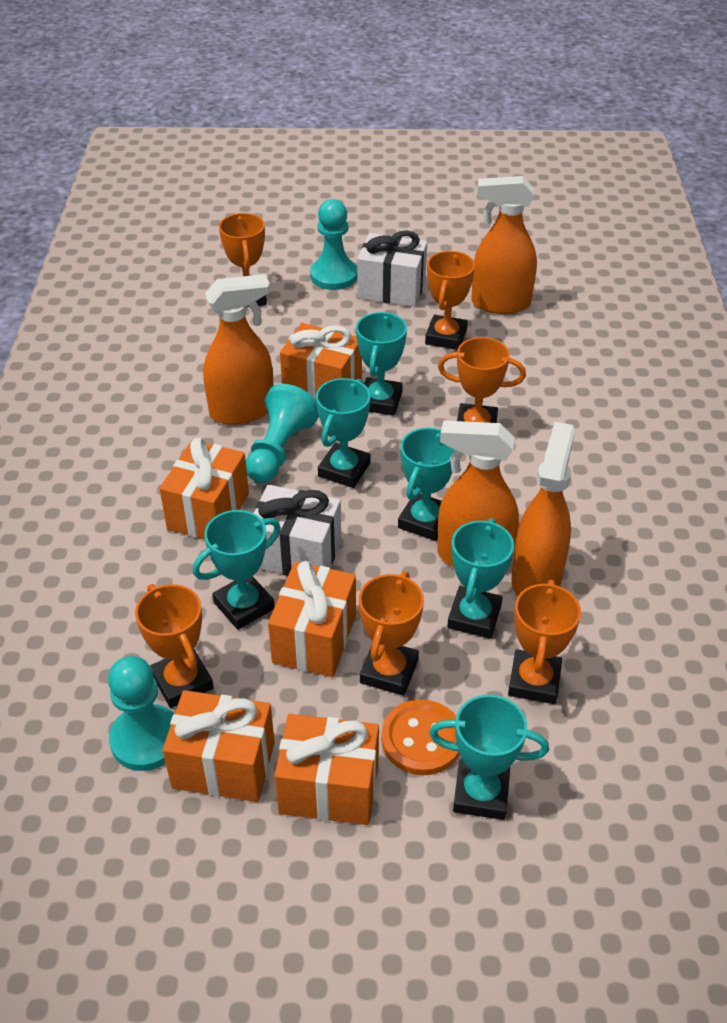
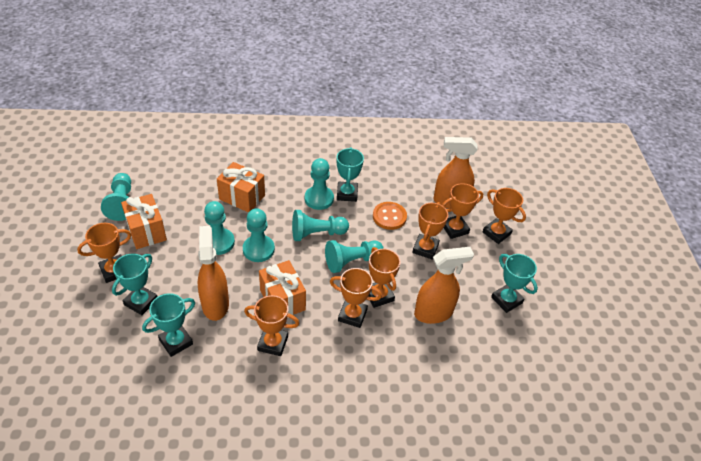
orange gift: [160,437,249,539] [162,690,275,802] [268,561,356,677] [274,714,379,825] [280,323,362,400] = 5 -> [121,194,167,249] [217,162,265,213] [259,260,306,315] = 3
orange spray bottle: [203,274,274,425] [438,420,519,567] [471,176,537,314] [511,422,575,596] = 4 -> [198,226,229,321] [414,247,474,324] [433,137,478,209] = 3
orange trophy: [135,584,214,708] [219,213,267,307] [359,571,424,696] [425,251,475,350] [438,337,526,423] [508,580,581,704] = 6 -> [77,223,131,283] [244,295,299,356] [330,268,382,328] [369,247,401,308] [412,202,448,260] [442,183,483,239] [483,188,526,244] = 7
turquoise pawn: [108,656,174,771] [246,384,319,483] [310,199,358,290] = 3 -> [101,173,131,221] [204,201,235,255] [243,208,275,262] [292,210,349,241] [305,158,334,210] [325,240,384,273] = 6
turquoise trophy: [193,510,281,630] [316,378,371,488] [356,312,407,416] [398,428,455,541] [429,695,549,820] [447,518,514,639] = 6 -> [112,254,158,315] [142,293,195,357] [336,147,364,202] [491,254,538,313] = 4
white gift: [254,485,341,576] [357,230,427,307] = 2 -> none = 0

